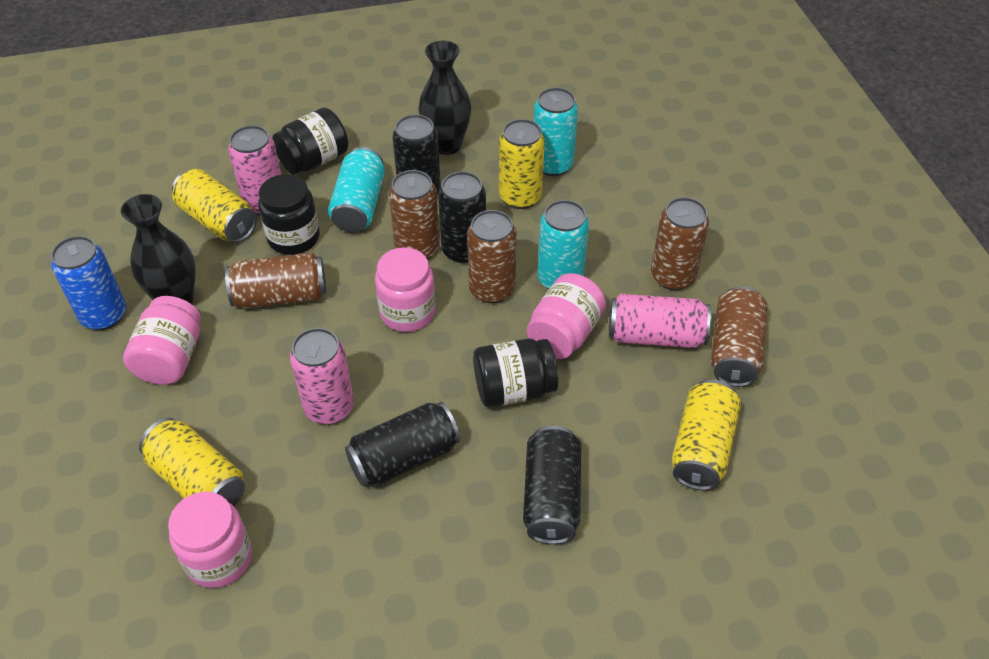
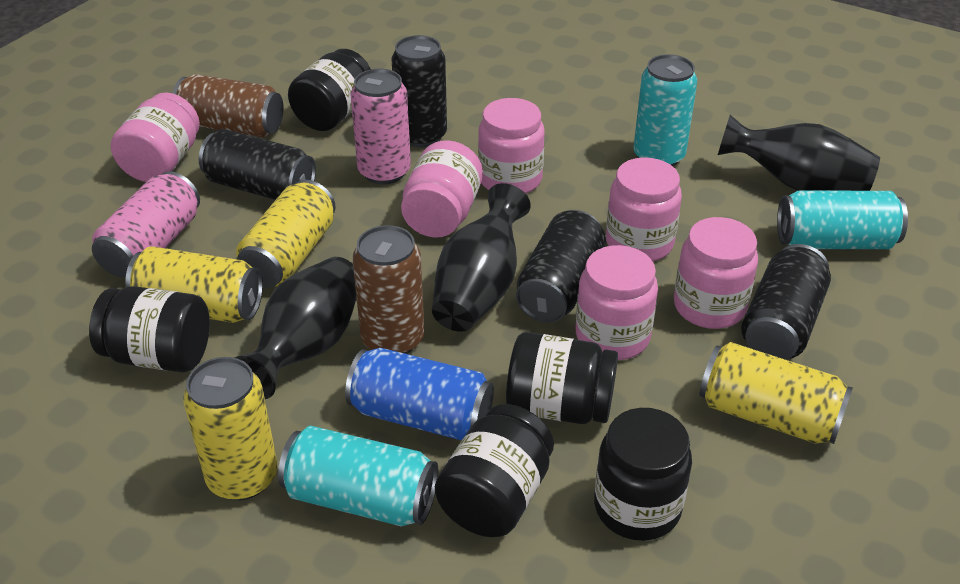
black jar: [258,174,319,255] [272,107,348,175] [473,338,558,408] = 3 -> [89,286,210,373] [288,49,371,131] [435,404,554,537] [506,332,618,424] [594,408,692,541] = 5
black vase: [121,194,196,304] [418,41,471,155] = 2 -> [235,257,356,399] [432,183,531,332] [718,115,880,191] = 3
brown can: [225,253,326,309] [389,170,440,259] [467,210,517,303] [651,197,709,290] [711,286,767,387] = 5 -> [173,74,284,138] [352,225,424,354] = 2
pink can: [228,125,281,215] [290,328,354,424] [609,294,711,348] = 3 -> [92,171,200,278] [350,69,411,184] = 2
pink jar: [123,296,201,385] [168,492,252,588] [375,247,436,332] [527,273,606,359] = 4 -> [111,92,200,182] [401,140,483,238] [478,98,545,194] [576,245,658,360] [606,158,682,261] [674,217,758,329] = 6

